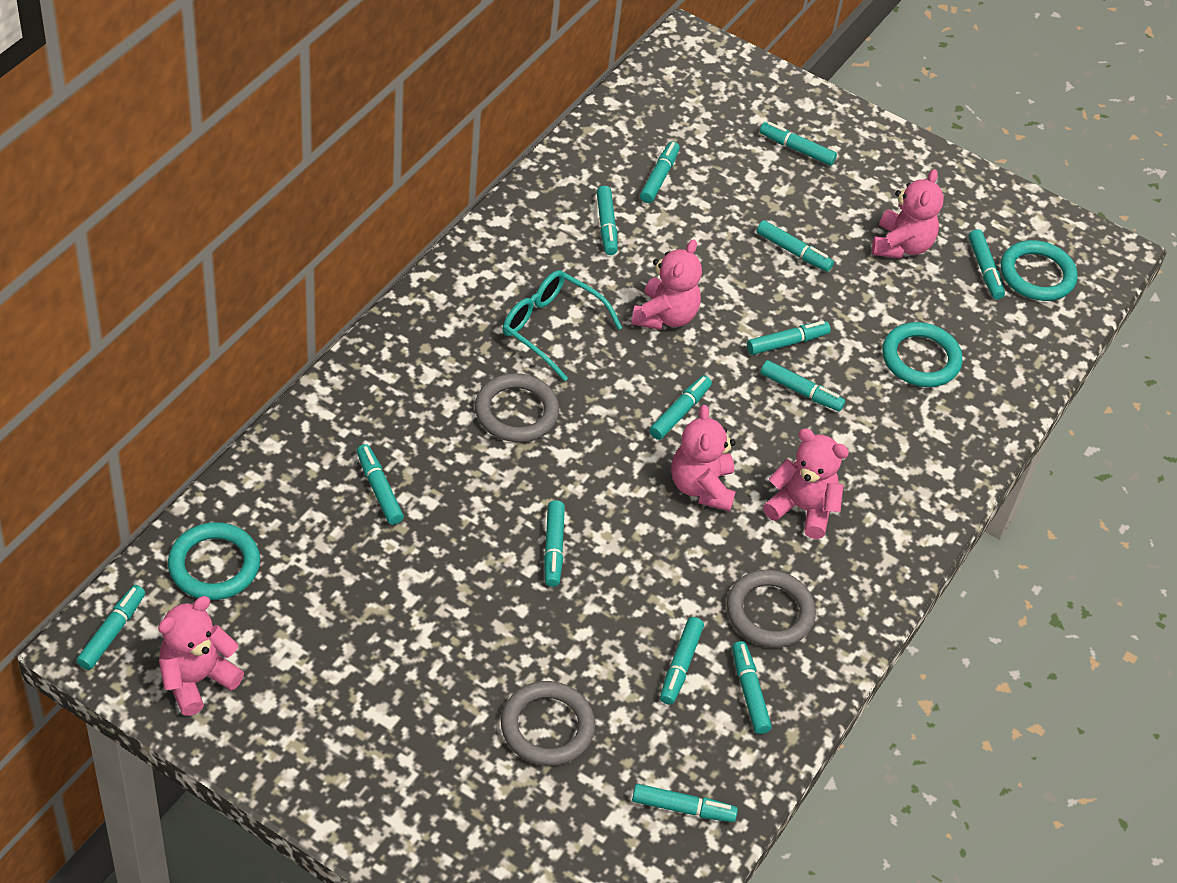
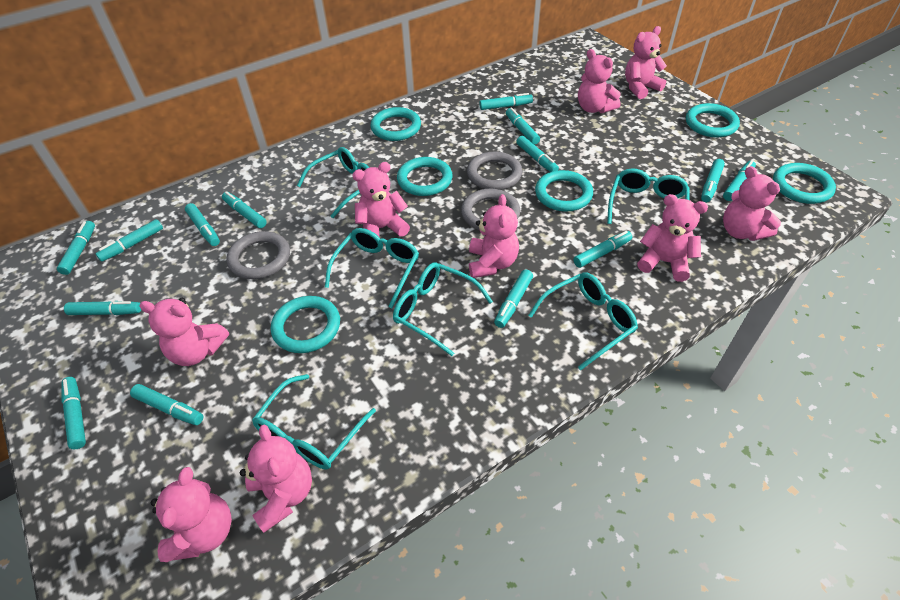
pink teddy bear: [158,596,244,716] [631,239,702,330] [671,405,736,511] [763,428,849,539] [872,169,944,259] = 5 -> [139,298,229,366] [151,467,232,562] [240,425,312,533] [352,162,410,238] [469,194,519,278] [578,49,621,113] [625,26,667,99] [637,194,708,282] [723,166,781,241] = 9
turquoise glasses: [503,270,622,381] = 1 -> [252,374,376,470] [297,147,370,218] [325,228,419,308] [393,262,493,356] [528,272,638,370] [607,168,690,224] = 6
turquoise ring: [168,522,260,600] [882,322,963,387] [1001,240,1077,301] = 3 -> [271,296,340,353] [370,107,421,141] [397,157,453,196] [535,170,593,212] [686,103,740,138] [773,163,836,204] = 6

